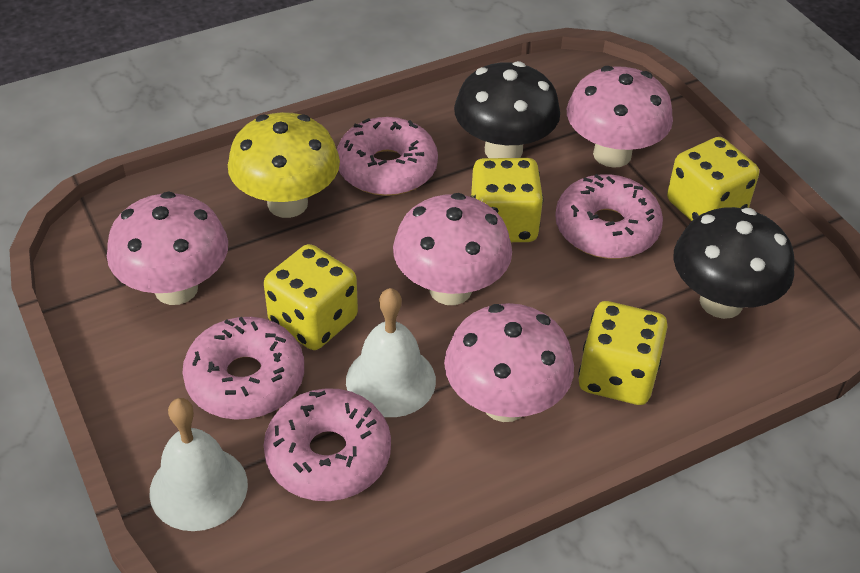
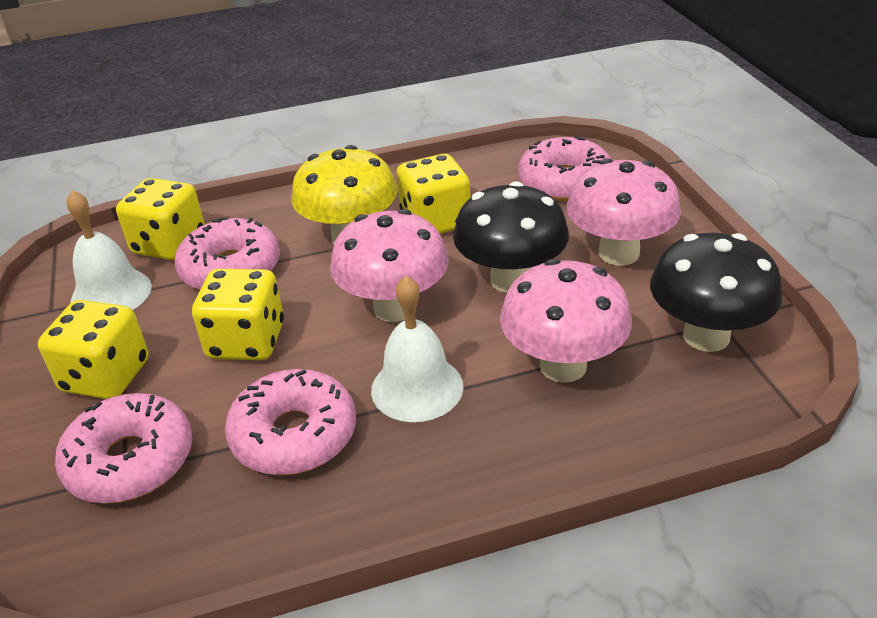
pink mushroom: [107,192,228,305] [393,193,512,305] [444,303,574,422] [567,66,673,168] = 4 -> [330,209,449,322] [500,259,632,383] [567,158,681,266] = 3

